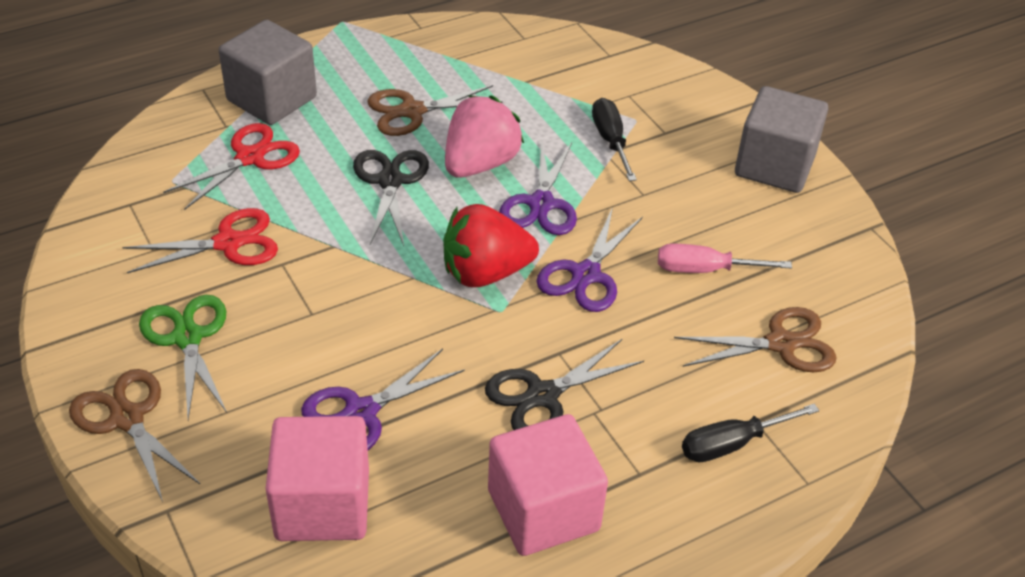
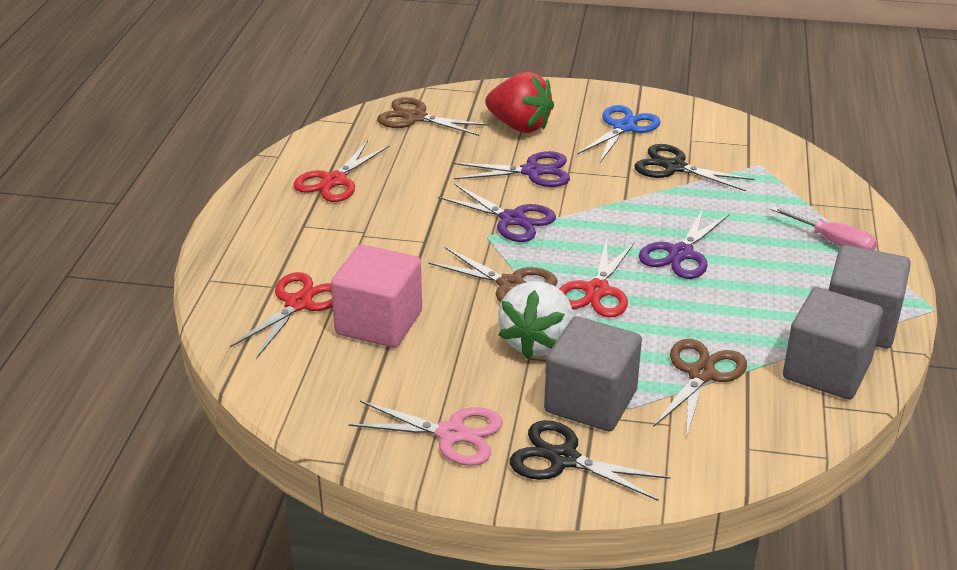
black screwdriver: [592,98,637,181] [682,404,819,462] = 2 -> none = 0
blue scissors: none = 0 -> [577,105,661,162] = 1
green scissors: [139,295,227,419] = 1 -> none = 0
grey cube: [219,20,317,125] [735,86,828,193] = 2 -> [544,316,642,432] [783,287,883,399] [829,245,911,348] = 3
pink cube: [265,416,369,541] [488,414,608,556] = 2 -> [331,244,422,348] = 1
pink scissors: none = 0 -> [348,401,503,466] = 1
pink strawberry: [445,95,524,178] = 1 -> none = 0
red scissors: [122,208,278,273] [163,123,300,210] = 2 -> [230,272,333,359] [294,141,390,202] [559,238,635,317] = 3
white strawberry: none = 0 -> [498,281,573,359] = 1

